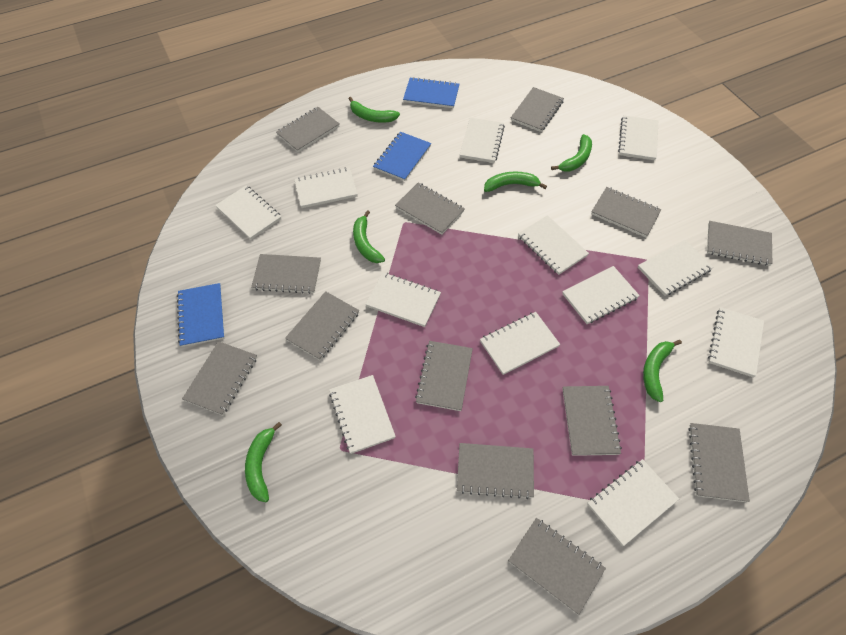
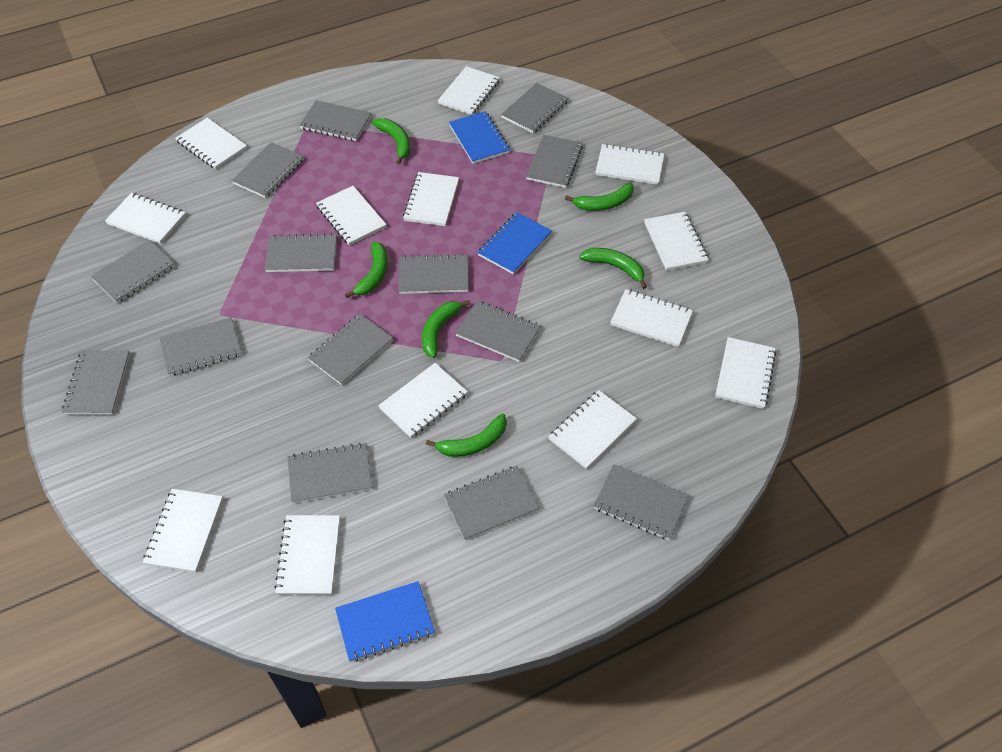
grey notebook: [182,341,257,415] [251,254,321,294] [276,107,340,152] [285,291,359,360] [395,183,465,235] [415,341,473,411] [457,443,534,499] [508,518,606,615] [511,87,564,132] [563,386,622,456] [591,187,662,237] [688,423,750,502] [707,221,772,266] = 13 -> [62,350,130,415] [90,240,175,303] [159,317,242,376] [231,142,304,198] [265,233,337,272] [287,443,372,503] [299,100,371,141] [308,314,393,385] [399,254,469,294] [444,466,539,540] [455,300,541,362] [501,83,568,133] [526,135,583,188] [594,465,689,540] = 14
white notebook: [215,185,281,240] [294,168,358,208] [329,375,396,454] [365,272,441,327] [460,118,505,163] [480,312,560,375] [518,215,589,275] [562,266,640,324] [587,459,679,546] [618,115,658,160] [638,240,714,296] [708,307,764,378] = 12 -> [105,193,186,244] [143,489,223,572] [175,118,247,169] [274,515,340,595] [316,186,386,245] [378,363,468,438] [403,172,459,226] [438,66,500,115] [549,390,637,469] [595,144,664,185] [610,289,693,347] [644,212,709,271] [715,337,776,409] = 13

